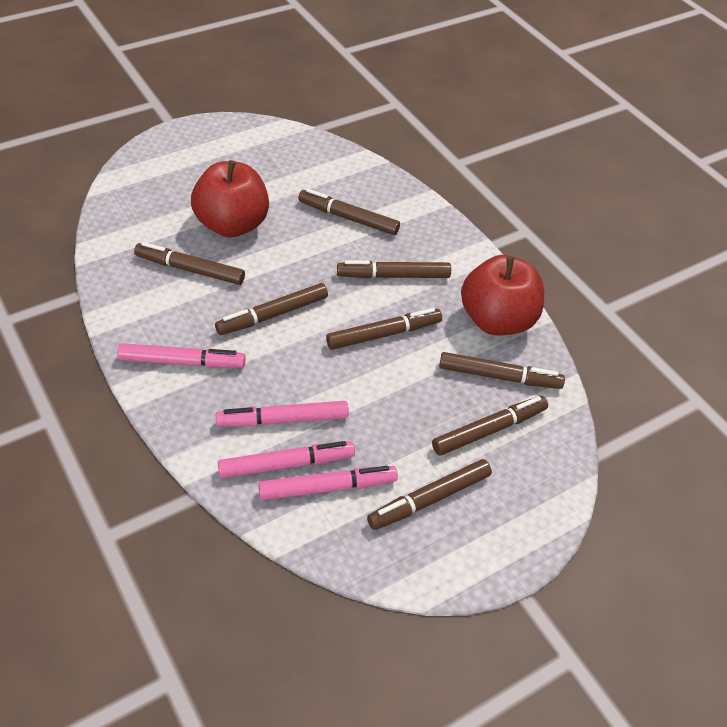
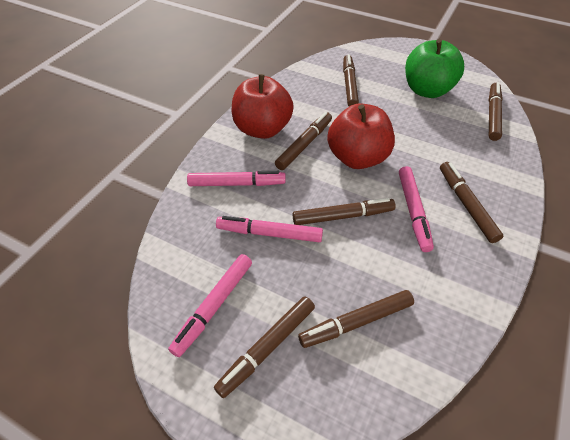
brown marker: [134,242,245,285] [215,283,328,335] [298,189,400,235] [326,308,442,350] [337,260,451,279] [367,459,492,530] [432,396,548,456] [439,352,565,389] = 8 -> [214,297,315,398] [275,112,332,170] [293,198,396,225] [298,290,414,348] [343,54,359,106] [440,162,503,243] [488,82,503,141] = 7
green apple: none = 0 -> [405,39,464,98] = 1

